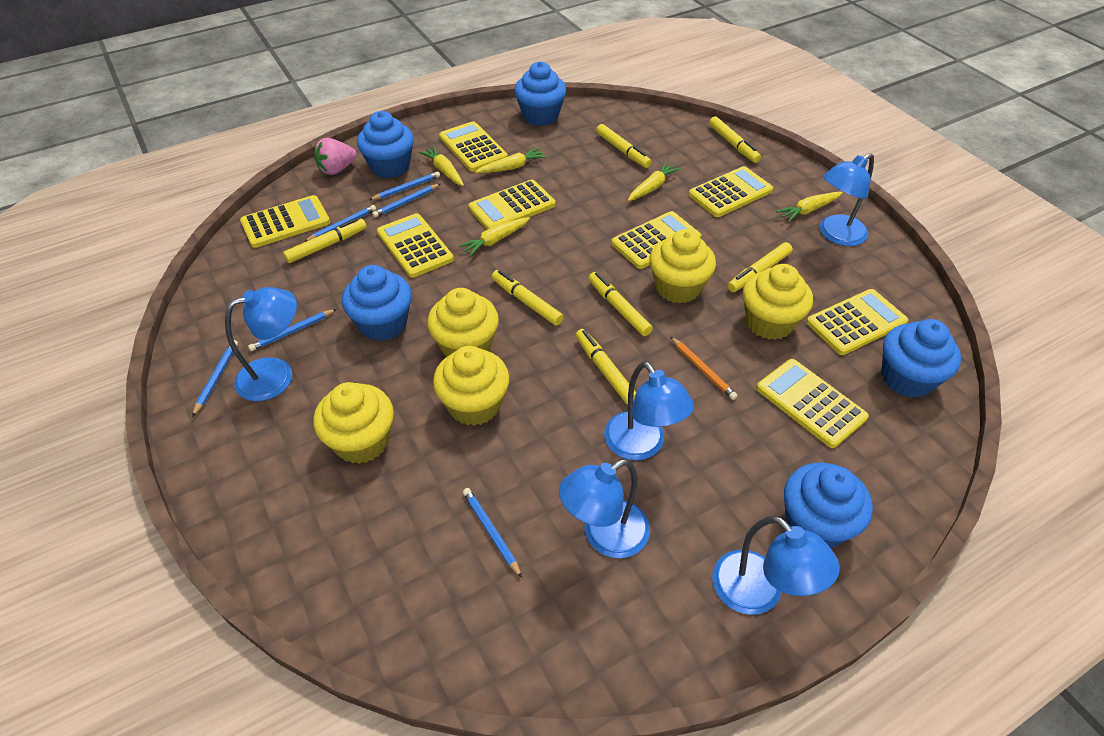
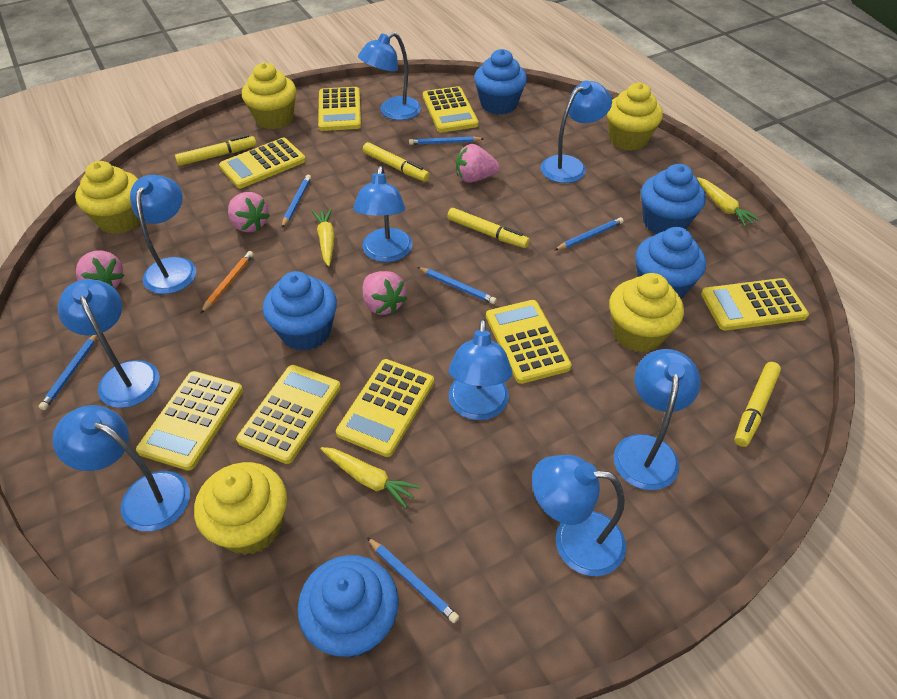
blue lamp: [225,287,297,401] [559,459,650,558] [604,361,694,460] [712,516,840,615] [820,153,874,246] = 5 -> [52,405,190,531] [58,279,160,408] [130,175,196,294] [353,166,412,262] [358,32,421,120] [449,319,512,420] [532,455,626,576] [541,80,612,183] [614,349,701,490] = 9
pink strawberry: [314,138,357,175] = 1 -> [76,251,125,289] [228,192,270,232] [363,271,407,315] [456,144,500,183] = 4
yellow carrot: [419,146,464,186] [458,217,530,257] [475,148,547,173] [628,162,681,201] [776,192,843,222] = 5 -> [312,208,335,266] [320,447,421,509] [697,177,760,227] = 3
yellow marker: [283,218,366,263] [492,270,564,326] [576,329,636,404] [588,272,653,336] [596,124,651,168] [709,116,761,163] [727,242,793,292] = 7 -> [175,135,257,166] [363,142,430,182] [447,208,529,248] [734,362,781,447] = 4

